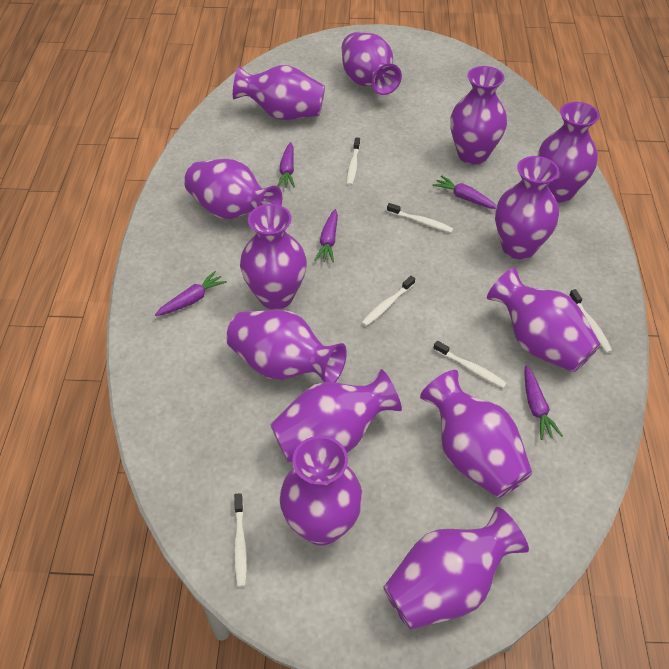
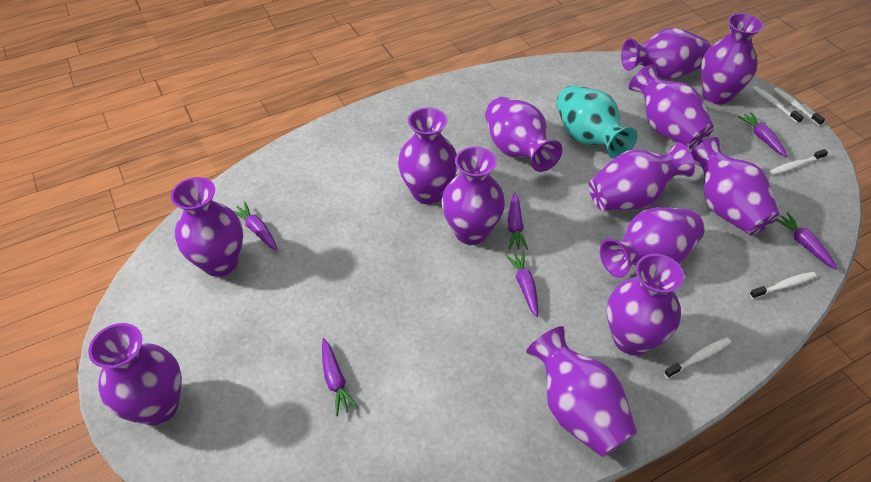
purple carrot: [155,271,227,316] [277,142,295,188] [315,209,338,262] [432,175,496,209] [524,365,563,440] = 5 -> [234,202,277,250] [322,338,358,416] [505,251,538,317] [508,193,528,250] [738,112,787,157] [776,212,837,269] = 6
turquoise vase: none = 0 -> [556,85,637,159] = 1
white toothbrush: [234,493,247,587] [347,137,360,186] [361,276,415,326] [387,203,454,233] [433,341,507,388] [569,289,612,353] = 6 -> [664,337,731,378] [749,272,817,299] [752,86,804,124] [769,149,828,175] [773,87,825,126] = 5

